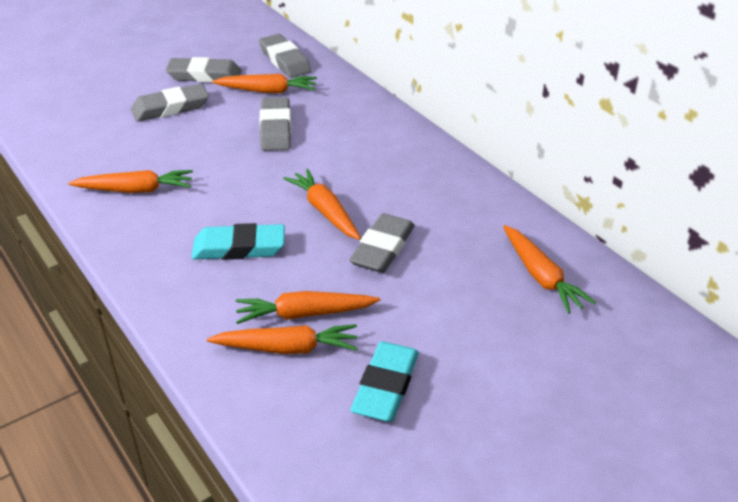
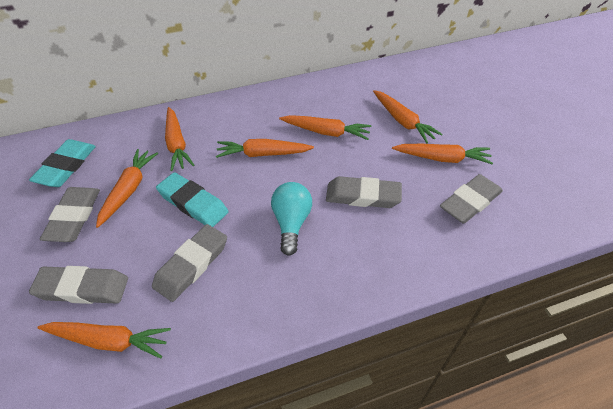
orange carrot: [68,170,193,193] [207,324,358,354] [212,74,317,93] [236,291,380,324] [283,169,361,240] [503,225,596,314] = 6 -> [37,322,171,359] [96,149,158,228] [165,107,194,171] [216,139,314,158] [279,115,371,140] [373,90,443,143] [392,144,493,164] = 7
turquoise light bulb: none = 0 -> [271,182,312,256] = 1

